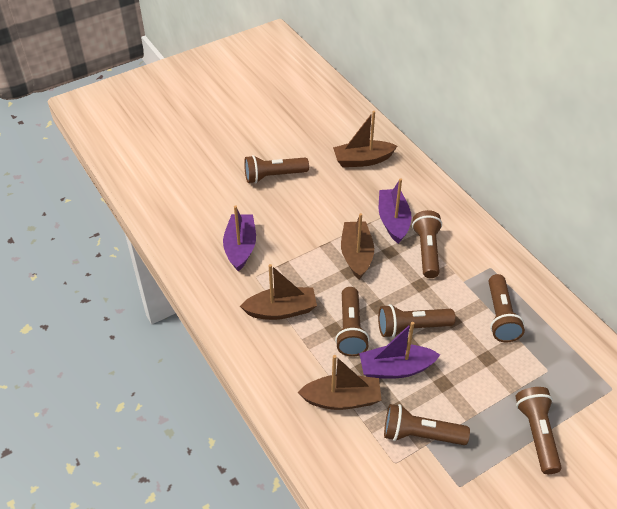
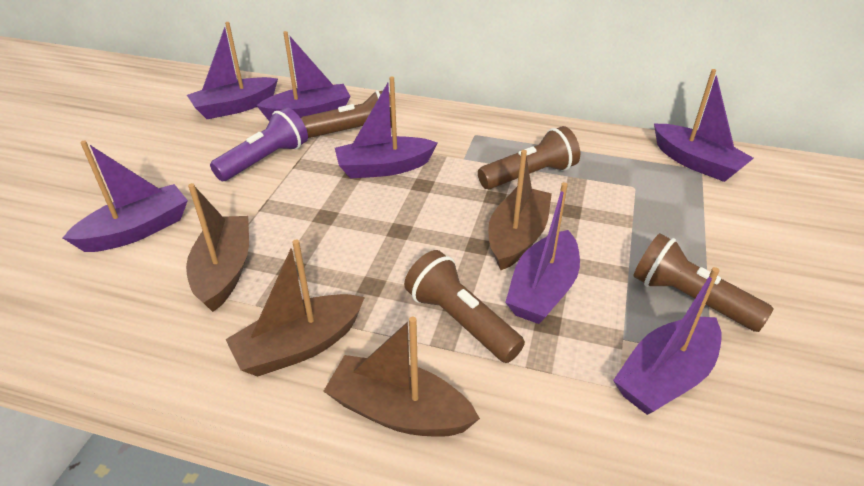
brown flashlight: [244,155,309,184] [335,287,369,357] [378,304,456,338] [384,404,470,445] [412,210,442,278] [489,274,525,342] [515,387,562,474] = 7 -> [301,90,392,138] [404,250,525,363] [478,126,580,189] [633,233,774,332] = 4
purple boat: [223,205,256,272] [359,322,440,379] [379,178,411,244] = 3 -> [63,141,188,252] [187,22,278,119] [256,31,351,121] [335,77,437,179] [505,182,580,324] [613,267,722,415] [654,69,754,182] = 7
purple flashlight: none = 0 -> [210,107,308,181] = 1

